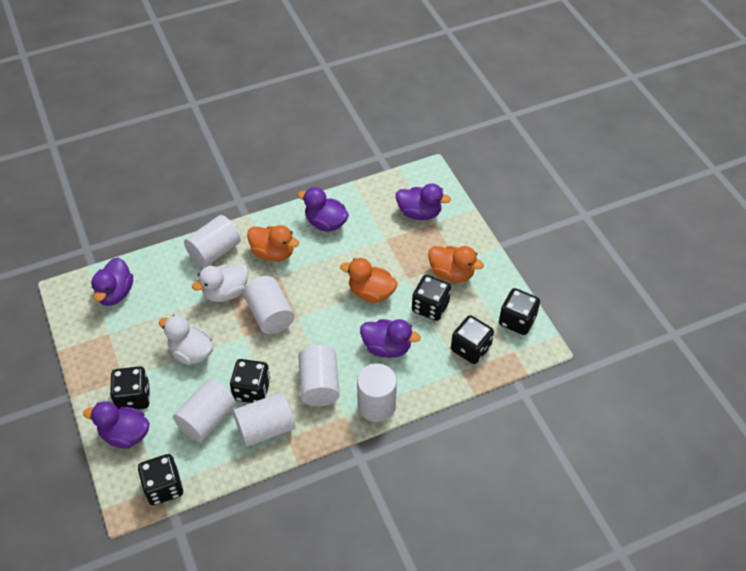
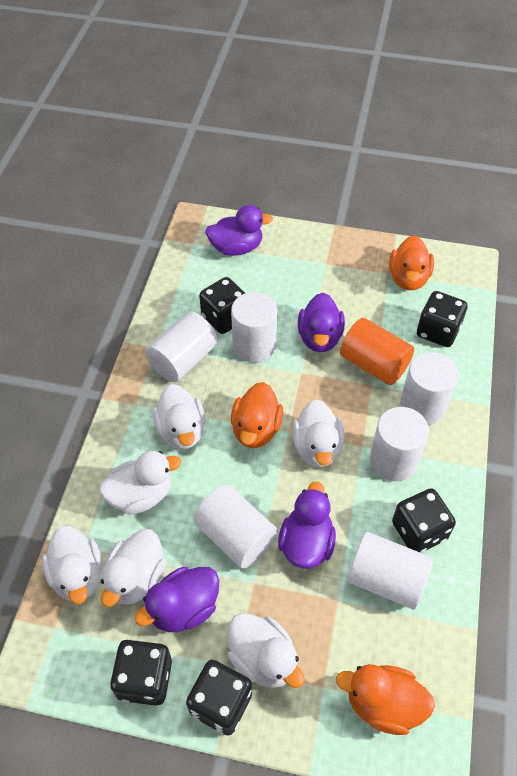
black dice: [110,366,150,409] [138,454,183,505] [230,359,270,403] [412,275,451,321] [451,315,494,364] [499,288,540,335] = 6 -> [110,640,172,706] [186,660,252,736] [199,277,245,334] [392,488,456,553] [417,291,468,347] = 5
orange cylinder: none = 0 -> [340,318,414,385] = 1
purple duck: [83,401,150,449] [91,257,133,306] [298,187,349,231] [360,319,421,358] [396,183,451,220] = 5 -> [135,567,219,632] [205,205,273,256] [278,481,336,569] [298,293,345,352] = 4
white duck: [159,315,213,365] [192,264,248,302] = 2 -> [42,526,102,604] [99,451,181,515] [101,529,167,607] [153,384,205,450] [228,613,305,688] [292,399,344,468] = 6

